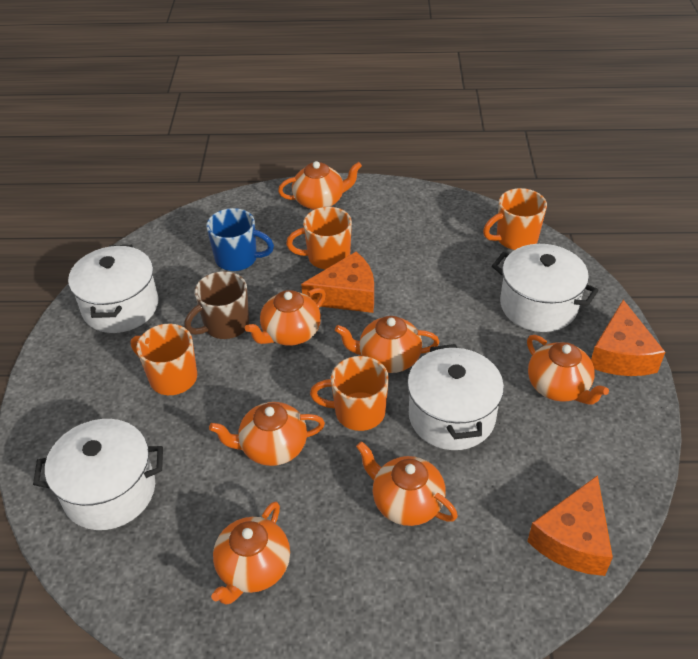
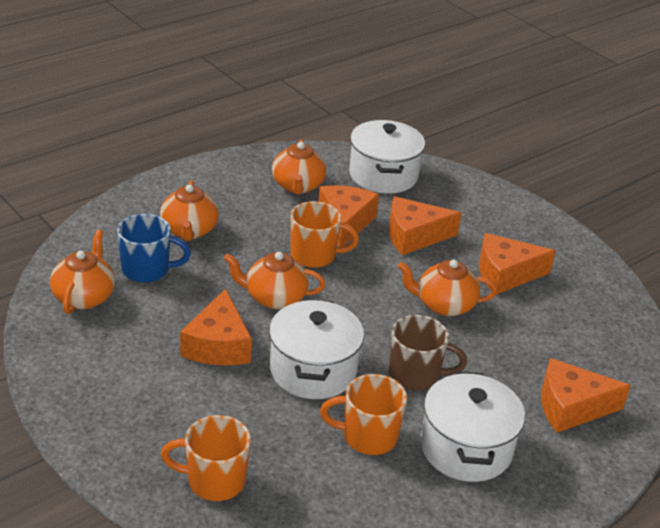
orange cheese: [301,252,374,313] [527,475,613,576] [591,300,665,376] = 3 -> [180,289,252,365] [318,185,379,247] [389,196,462,255] [479,233,556,295] [541,358,631,433] = 5
orange mug: [131,324,197,395] [286,207,352,269] [310,356,389,431] [483,188,547,250] = 4 -> [161,415,251,501] [290,201,359,268] [320,374,407,455] = 3
orange teapot: [209,402,325,466] [211,501,290,604] [245,288,326,346] [278,161,362,210] [335,316,439,373] [356,441,458,526] [527,335,609,405] = 7 -> [50,230,115,314] [160,180,219,241] [224,252,326,309] [272,139,326,195] [398,260,497,316] = 5
white pot: [33,419,163,530] [68,245,158,333] [407,344,504,450] [492,244,598,332] = 4 -> [269,299,364,399] [349,120,425,194] [420,371,525,482] = 3

